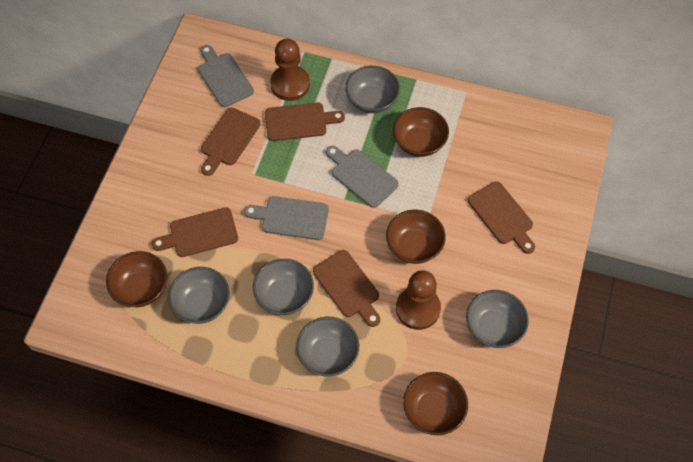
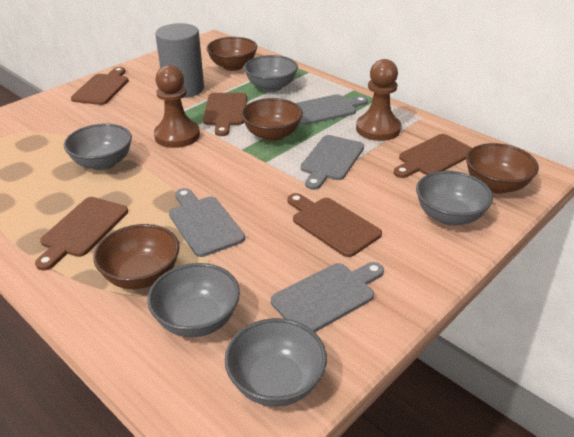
grey cutting board: [198,45,254,107] [244,196,329,240] [326,146,399,208] = 3 -> [169,188,245,257] [271,262,384,332] [296,94,368,125] [301,135,364,190] = 4
grey cylinder: none = 0 -> [155,23,204,98] = 1

